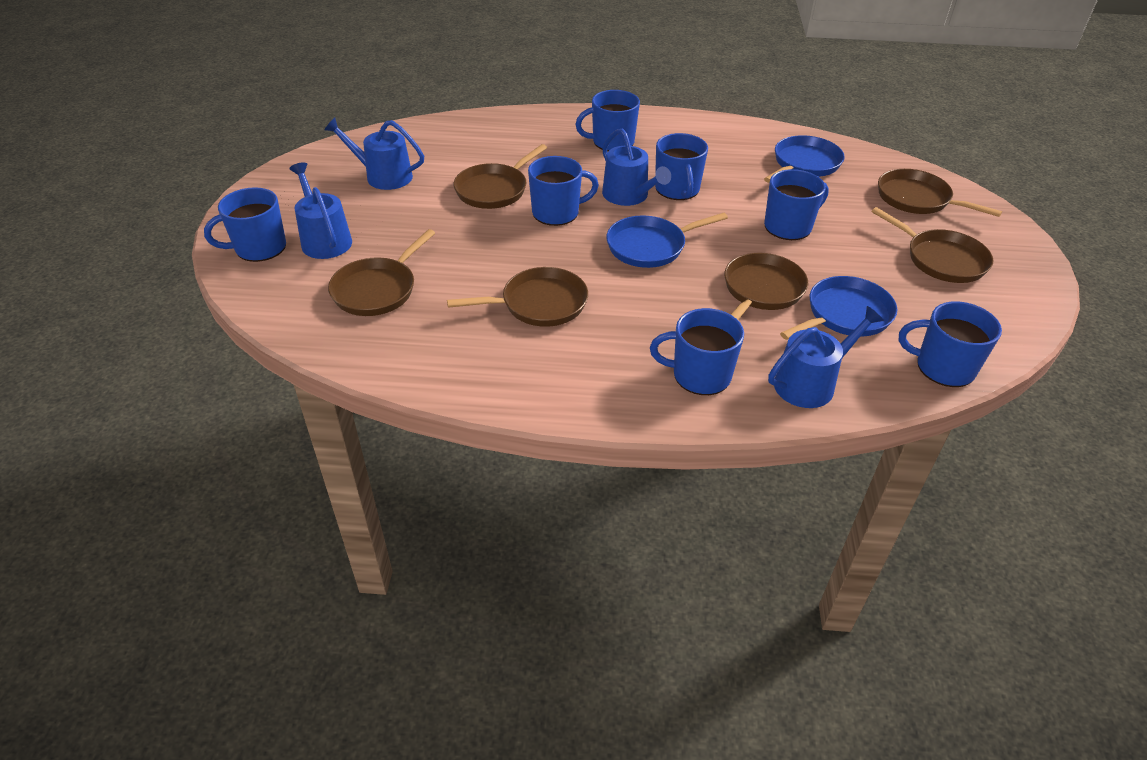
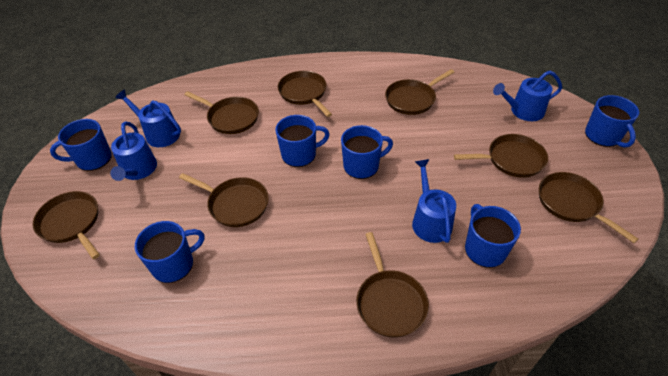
blue mug: [204,187,286,262] [528,156,599,226] [575,90,640,151] [650,308,744,395] [655,133,708,200] [764,169,829,240] [899,301,1002,387] = 7 -> [50,119,112,171] [135,221,205,283] [275,115,330,167] [341,125,393,179] [465,204,521,268] [585,95,639,148] = 6
blue pan: [606,213,728,268] [764,135,845,183] [780,276,897,340] = 3 -> none = 0
brown pan: [328,229,435,316] [447,267,588,327] [454,144,547,209] [724,253,808,320] [872,207,994,283] [878,169,1002,217] = 6 -> [33,191,100,259] [179,173,269,227] [184,91,259,134] [278,71,332,117] [356,232,429,337] [385,69,454,115] [454,134,548,178] [539,172,639,243] = 8

